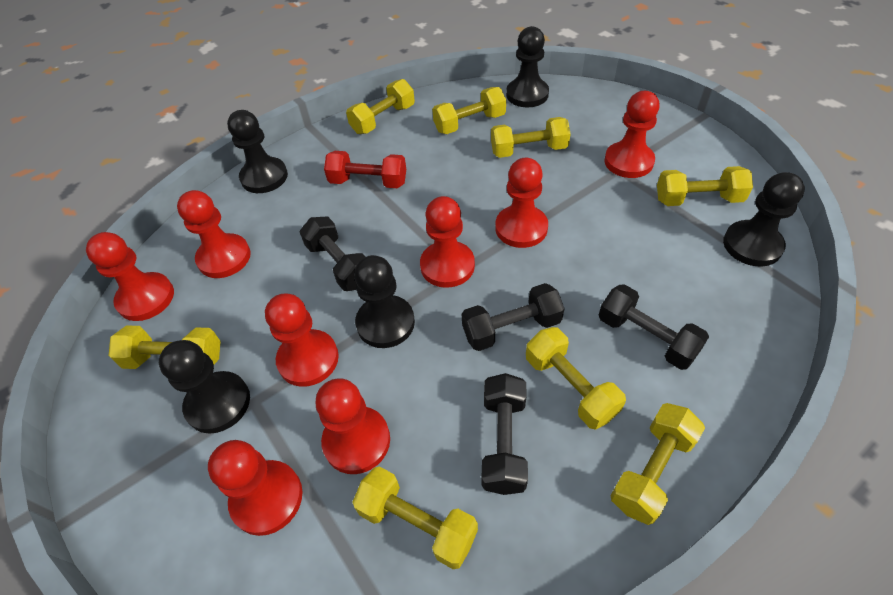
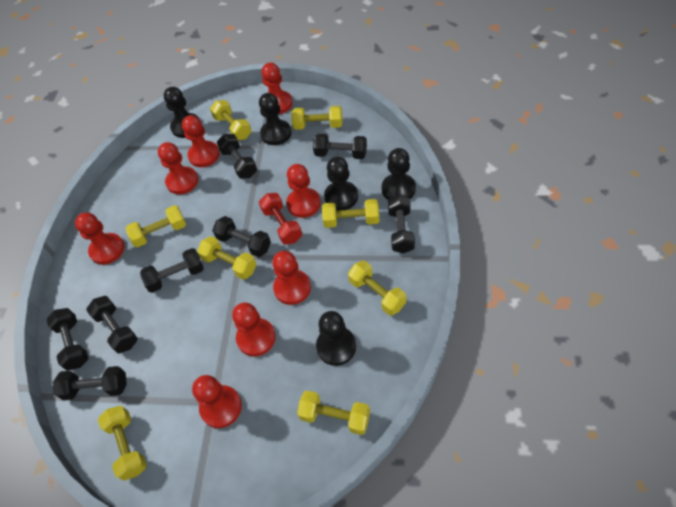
black dumbbell: [300,217,365,291] [462,283,565,351] [482,373,528,495] [599,284,709,370] = 4 -> [46,308,88,371] [53,366,127,400] [86,296,138,354] [140,248,204,293] [212,216,271,257] [217,134,257,179] [313,134,367,159] [388,195,415,253] = 8

